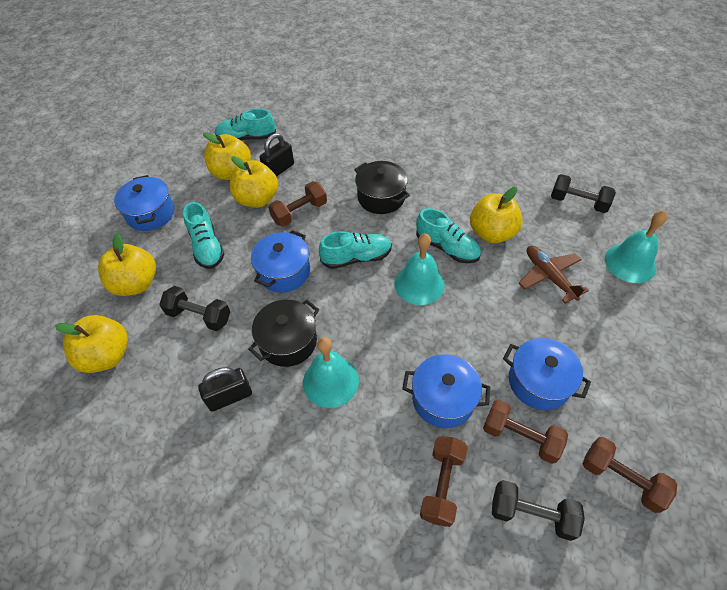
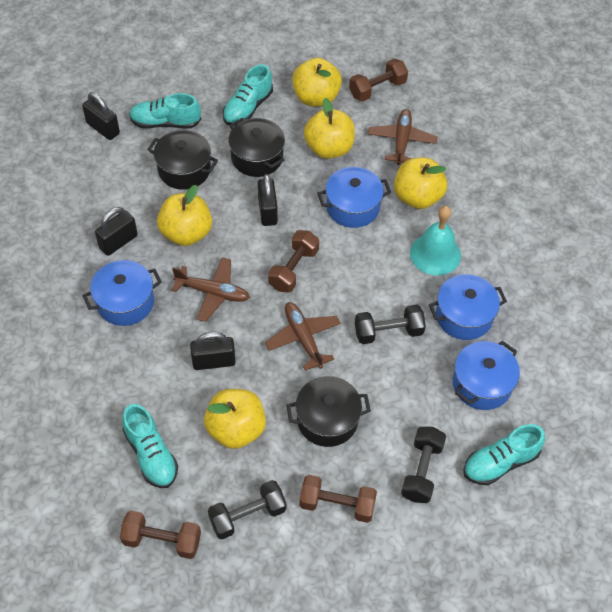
black padlock: [198,367,252,412] [260,133,294,177] = 2 -> [82,92,120,140] [95,207,138,256] [190,332,236,370] [258,174,278,226] = 4
black pot: [248,300,319,367] [354,161,410,214] = 2 -> [147,130,218,190] [228,118,285,177] [286,376,371,447] = 3
brown plane: [519,246,589,304] = 1 -> [172,257,250,322] [265,302,341,371] [368,109,437,165] = 3
turquoise bell: [303,337,359,408] [395,233,445,305] [605,210,667,283] = 3 -> [410,206,461,275] = 1

